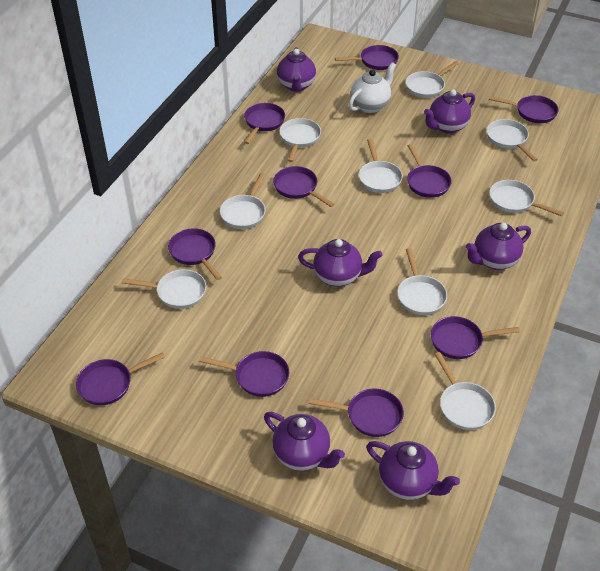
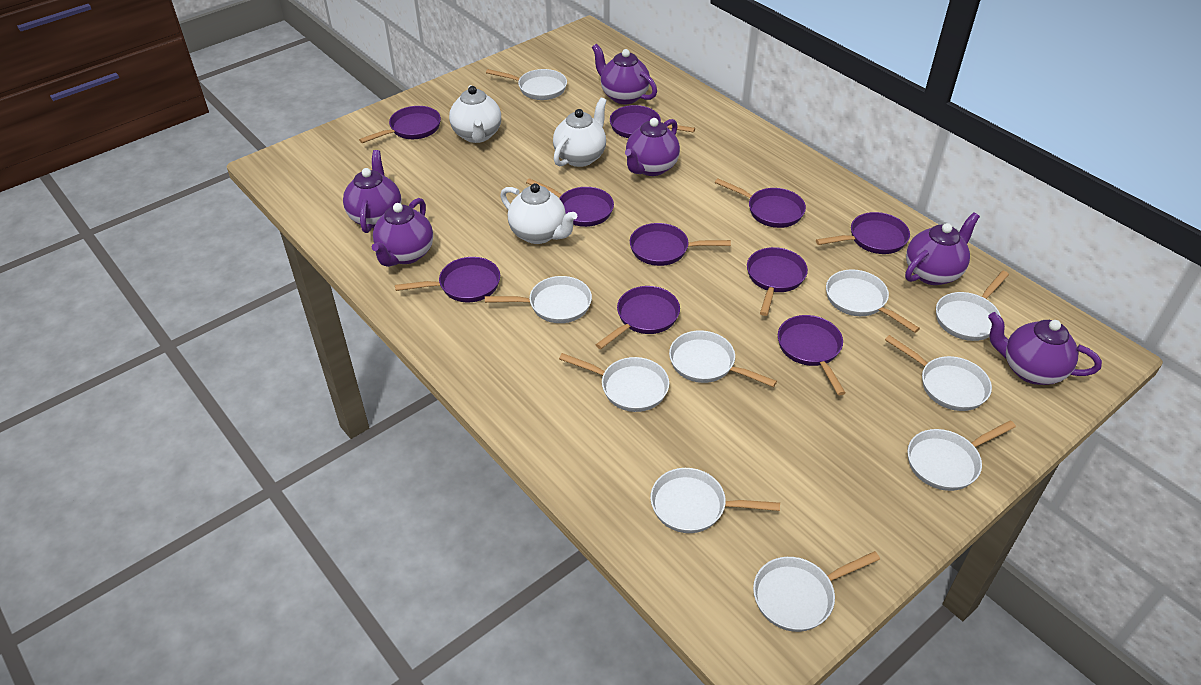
white pan: [122,269,206,309] [220,173,265,229] [279,118,321,162] [359,139,403,193] [397,248,447,315] [405,61,459,98] [435,352,496,430] [487,119,538,162] [489,180,564,216] = 9 -> [485,276,592,323] [486,69,567,100] [559,353,669,412] [650,468,780,533] [669,330,777,387] [753,551,880,632] [826,269,920,333] [885,335,992,411] [907,420,1016,491] [936,271,1009,341] = 10
white teapot: [349,62,396,113] = 1 -> [449,85,501,143] [500,183,577,244] [553,98,607,167] = 3

